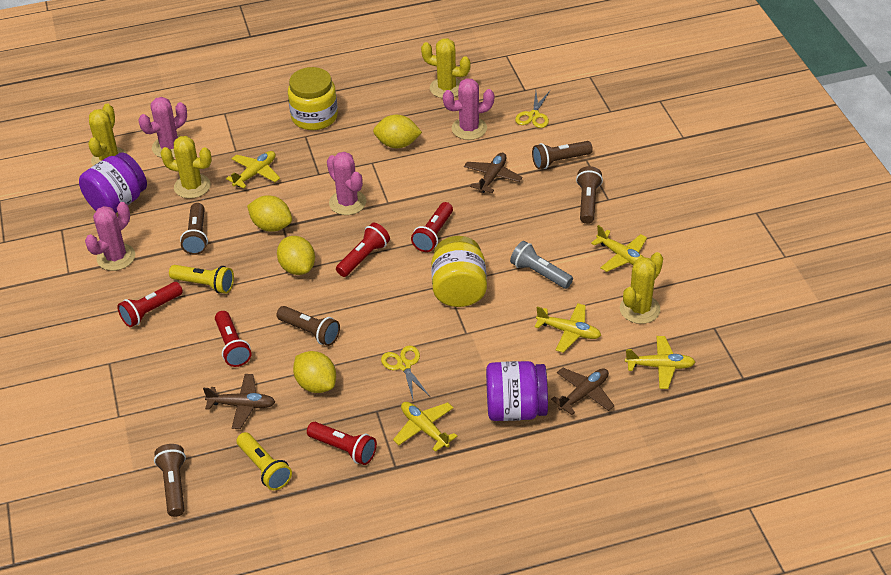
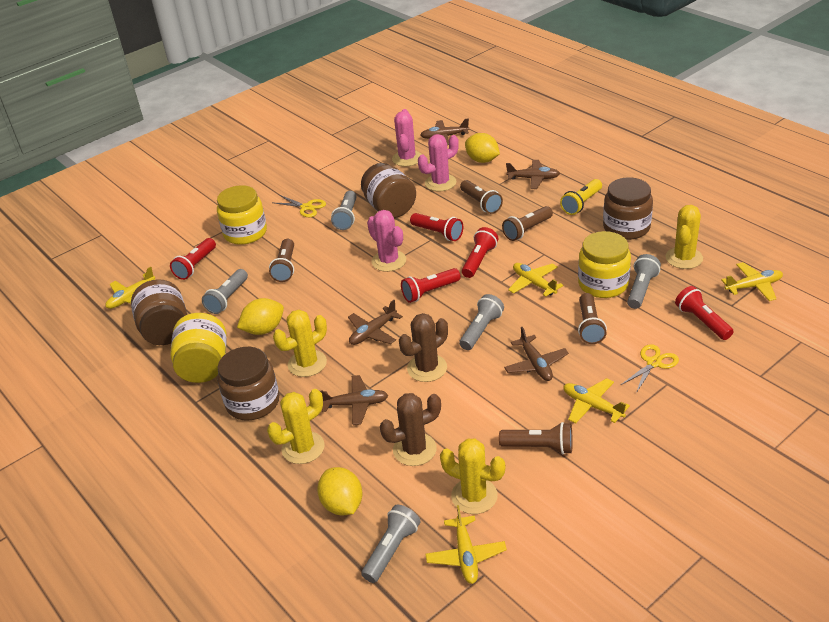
brown cactus: none = 0 -> [380,393,441,466] [399,313,448,382] = 2
brown jar: none = 0 -> [131,279,187,345] [217,347,279,421] [361,163,416,218] [603,178,653,240] = 4
brown plane: [203,374,275,429] [464,153,522,193] [551,368,614,415] = 3 -> [320,375,388,425] [348,300,403,345] [421,118,469,145] [504,327,569,381] [506,160,560,189] = 5
grey flashlight: [510,241,573,289] = 1 -> [202,269,248,314] [331,191,357,230] [361,505,420,583] [459,294,504,350] [627,254,661,309] = 5
pink cactus: [85,202,135,271] [139,97,187,158] [327,152,366,215] [443,78,494,140] = 4 -> [367,210,406,272] [392,109,422,167] [418,134,459,191] = 3
purple jar: [79,153,147,213] [486,361,548,421] = 2 -> none = 0
yellow flashlight: [169,265,234,294] [236,432,292,490] = 2 -> [560,179,602,215] = 1
yellow jar: [288,67,338,130] [431,236,487,307] = 2 -> [170,313,227,383] [217,185,267,245] [578,231,631,298] = 3
yellow lemon: [247,195,292,232] [277,236,315,275] [293,351,336,393] [373,115,422,148] = 4 -> [237,298,284,335] [317,467,362,516] [465,133,500,163] = 3

